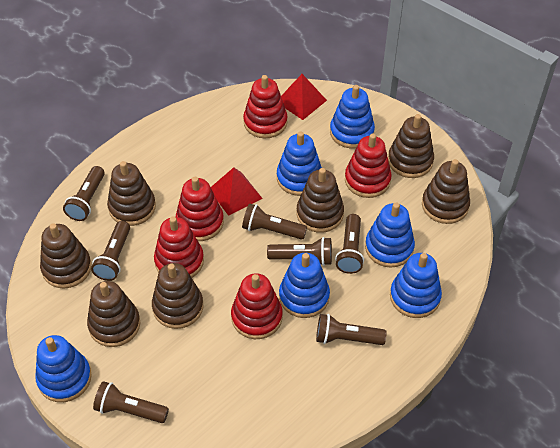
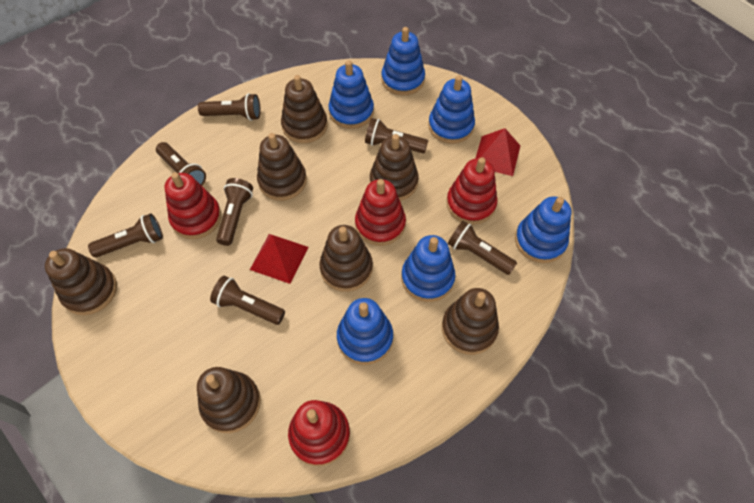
red stacking toy: [154,216,204,278] [176,177,224,241] [231,273,283,339] [243,75,288,138] [345,134,392,198] = 5 -> [165,172,221,239] [288,400,350,466] [355,179,406,246] [446,157,497,225] = 4

